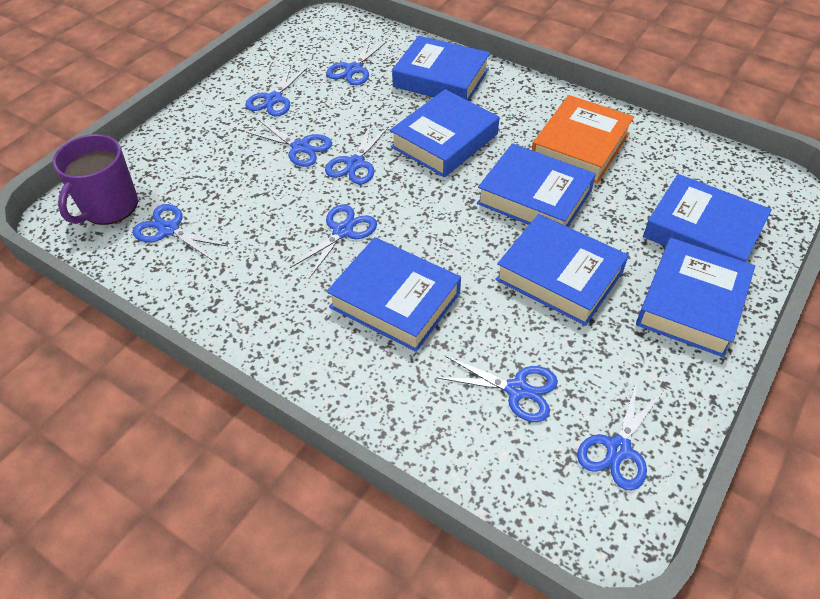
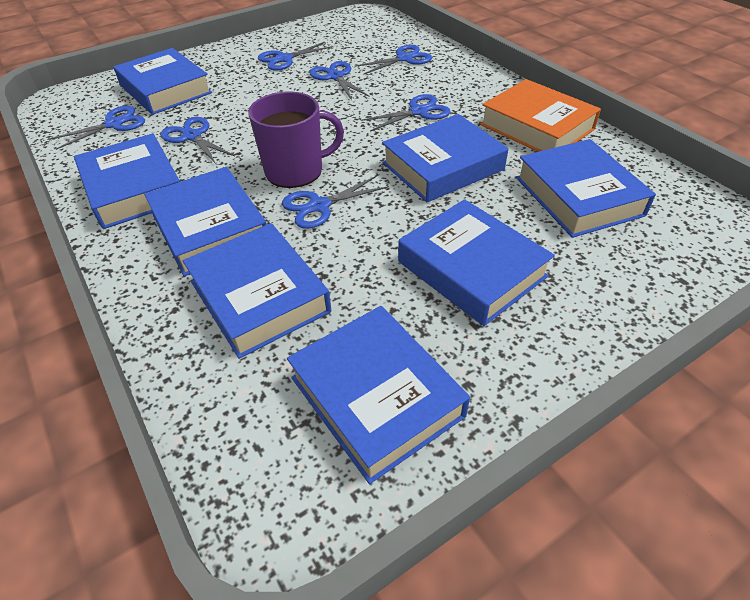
blue book: [326,237,461,352] [390,89,499,177] [392,36,490,101] [477,143,596,227] [495,214,629,326] [636,238,755,357] [643,174,772,262] = 7 -> [74,133,180,229] [113,48,212,115] [144,167,267,276] [183,223,331,359] [287,306,470,484] [382,114,508,202] [398,199,555,326] [516,139,656,238] = 8
blue scissors: [132,204,228,261] [245,65,308,117] [246,120,332,167] [290,204,377,278] [325,123,389,184] [326,39,387,85] [436,355,558,422] [577,381,663,491] = 8 -> [49,106,145,150] [160,117,235,164] [258,42,333,71] [282,176,389,229] [309,61,369,100] [355,45,432,75] [361,94,450,131] = 7

